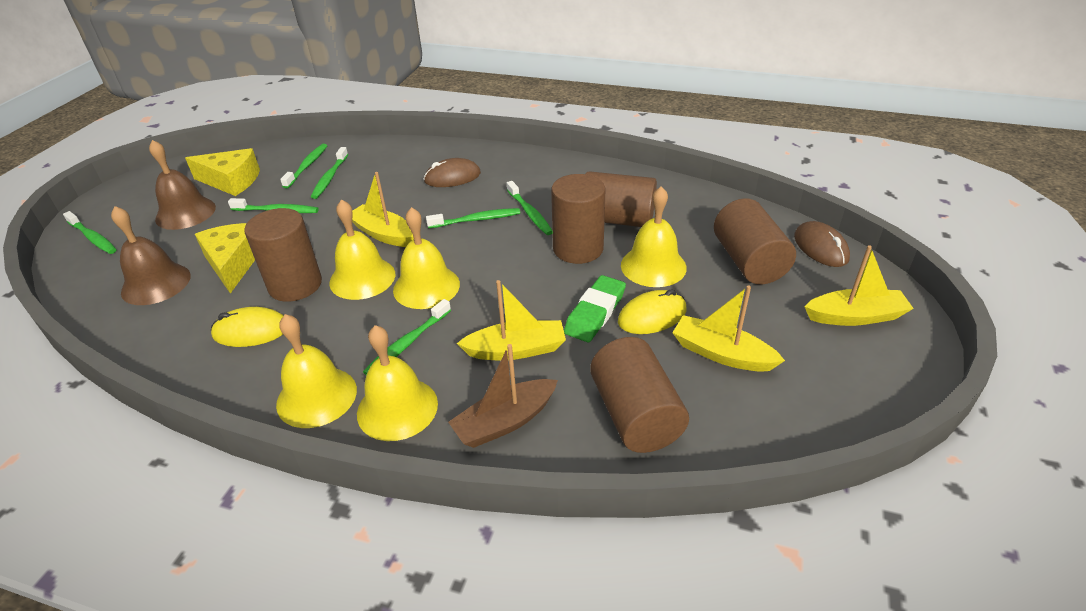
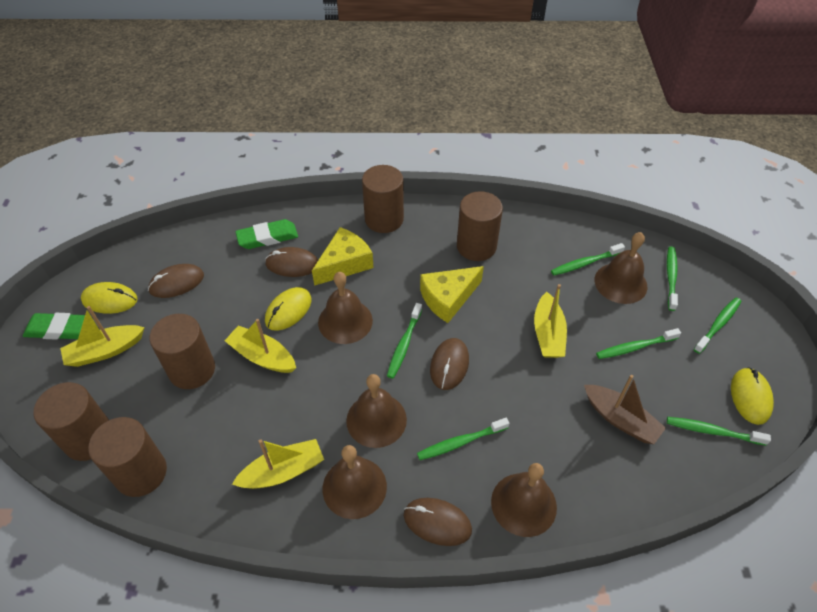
brown bell: [111,206,191,305] [149,140,216,230] = 2 -> [318,272,373,344] [323,445,387,519] [346,374,407,448] [491,463,557,537] [595,232,647,304] = 5
brown mouse: [424,158,481,187] [794,221,850,267] = 2 -> [148,264,204,298] [265,247,318,277] [404,498,472,546] [430,338,469,390] = 4
green eraser: [564,275,626,342] = 1 -> [23,313,85,340] [235,219,298,249] = 2
yellow bell: [276,314,357,428] [329,199,395,300] [357,325,438,441] [393,207,460,309] [621,186,687,287] = 5 -> none = 0
yellow mouse: [211,307,284,347] [618,289,687,334] = 2 -> [81,282,138,314] [265,287,312,330] [731,367,774,425] = 3

